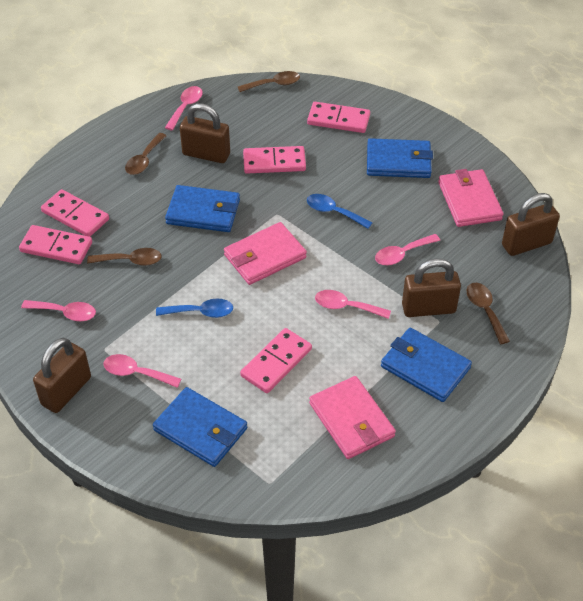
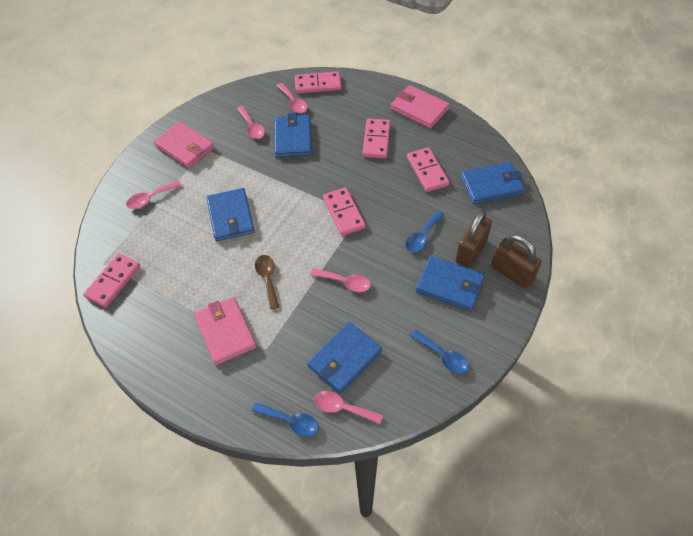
blue spoon: [156,299,233,318] [307,194,373,229] = 2 -> [252,402,319,436] [406,211,444,252] [410,330,469,374] = 3
blue wallet: [153,387,248,467] [165,185,240,232] [367,138,433,178] [381,328,472,402] = 4 -> [206,188,255,241] [274,113,312,157] [307,322,382,394] [416,256,485,311] [461,162,525,204] = 5
brown padlock: [33,338,91,413] [180,103,230,163] [402,259,461,317] [502,193,560,256] = 4 -> [456,211,492,268] [491,235,542,289] = 2
brown spoon: [87,248,162,266] [125,133,167,175] [238,71,300,92] [466,283,510,344] = 4 -> [255,255,279,309] = 1

